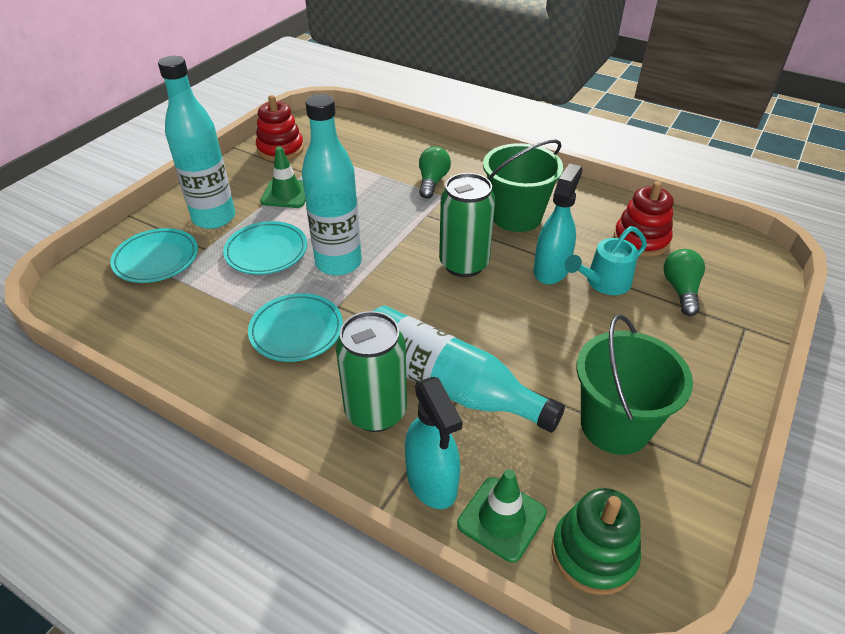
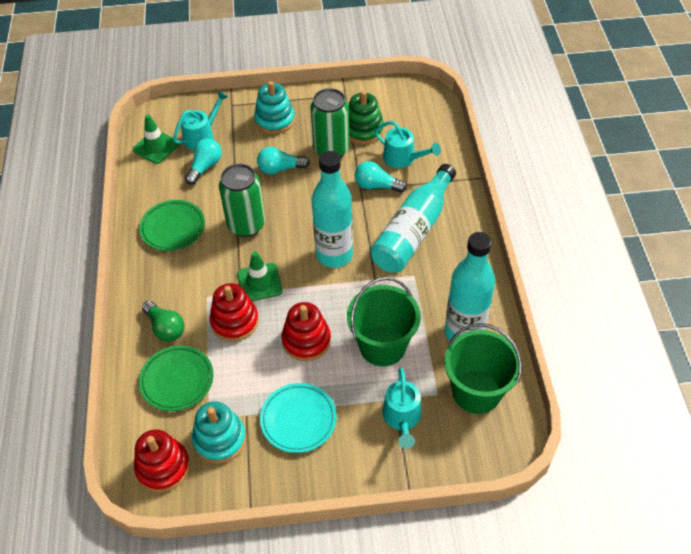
green light bulb: [419,146,451,199] [664,249,705,316] = 2 -> [142,301,184,342] = 1
green plate: none = 0 -> [139,200,205,251] [139,345,213,411] = 2
red stacking toy: [256,95,304,161] [614,181,673,257] = 2 -> [134,429,190,492] [210,283,259,342] [282,302,331,361] = 3
turquoise light bulb: none = 0 -> [185,138,222,185] [257,147,310,174] [355,161,407,193] = 3
turquoise plate: [110,228,198,283] [223,221,307,275] [248,293,343,362] = 3 -> [260,383,337,453] = 1
turquoise spray bottle: [405,377,463,509] [533,163,583,284] = 2 -> none = 0
turquoise stacking toy: none = 0 -> [192,401,246,464] [254,81,295,134] = 2
turquoise watering can: [565,226,647,295] = 1 -> [173,91,228,150] [374,121,441,168] [383,367,421,449] = 3

